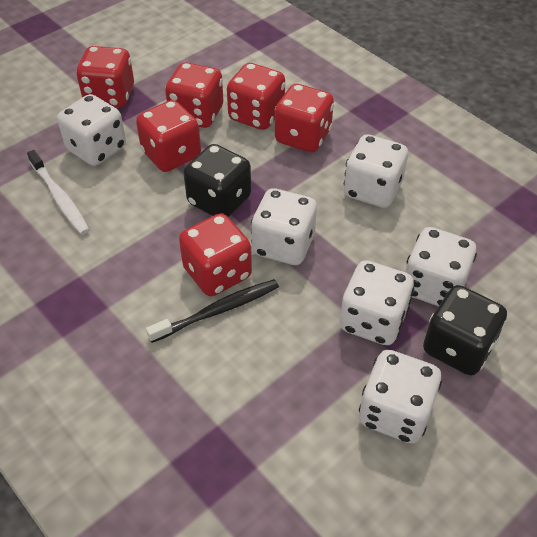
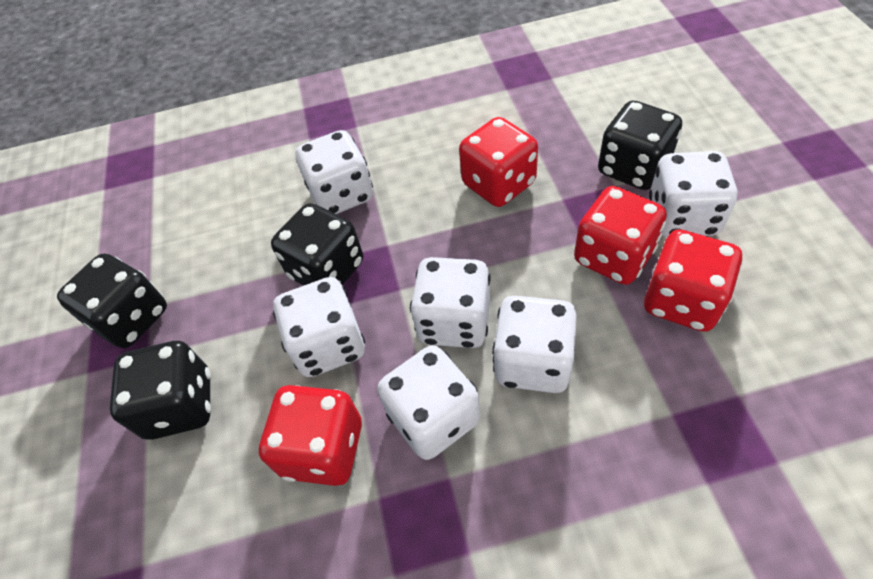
black dice: [184,144,251,217] [423,285,507,376] = 2 -> [57,253,167,349] [110,341,211,440] [271,203,363,286] [598,101,682,190] = 4
black toothbrush: [146,279,279,343] = 1 -> none = 0
red dice: [76,46,134,108] [136,100,201,172] [165,62,223,128] [179,213,252,296] [227,63,285,130] [275,84,334,152] = 6 -> [259,385,362,486] [459,117,538,207] [574,186,667,285] [644,229,743,332] = 4
white toothbrush: [27,150,90,235] = 1 -> none = 0

